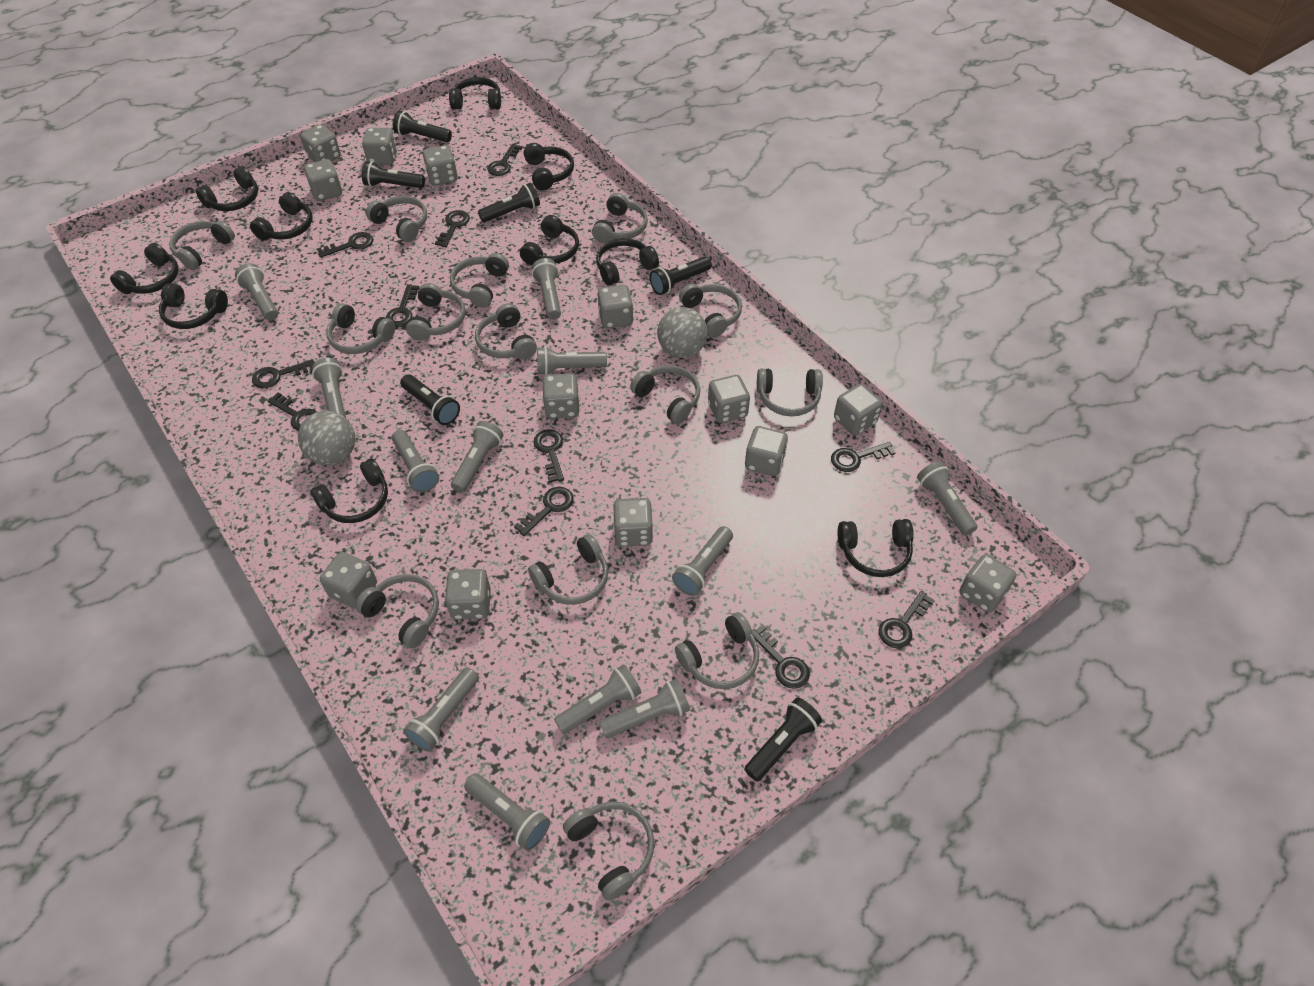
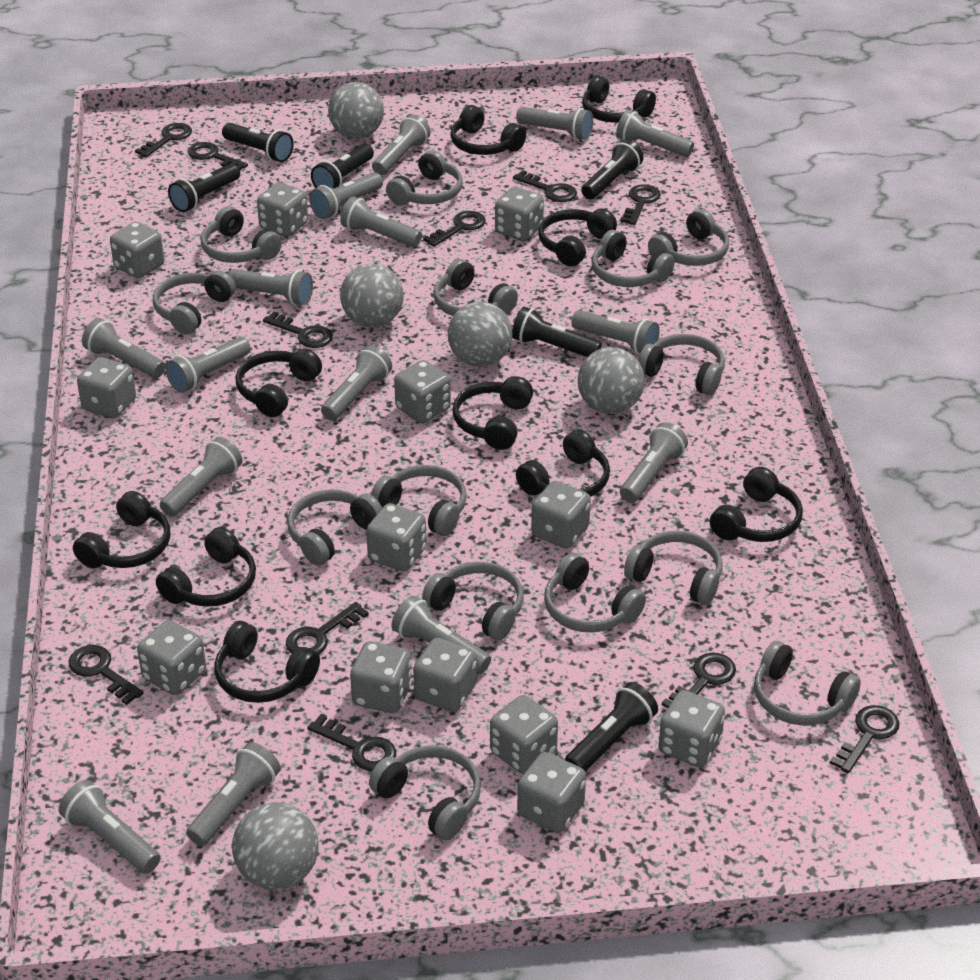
grey ball: [298,411,355,466] [657,307,708,358] = 2 -> [232,802,319,890] [328,82,384,139] [340,264,404,327] [448,301,512,367] [578,347,645,414] = 5
grey flashlight: [235,263,278,321] [312,358,346,418] [392,430,439,493] [403,667,479,752] [451,421,503,493] [464,773,550,851] [532,258,561,320] [537,346,607,375] [554,664,642,734] [599,679,690,738] [672,526,733,596] [917,461,978,535] = 12 -> [59,780,160,874] [82,318,166,378] [160,437,242,517] [165,337,251,393] [186,742,281,846] [228,269,313,306] [309,172,383,219] [321,346,392,421] [340,197,422,247] [372,115,431,175] [391,596,491,674] [516,107,593,140] [571,310,660,355] [616,110,694,157] [620,422,688,503] = 15

